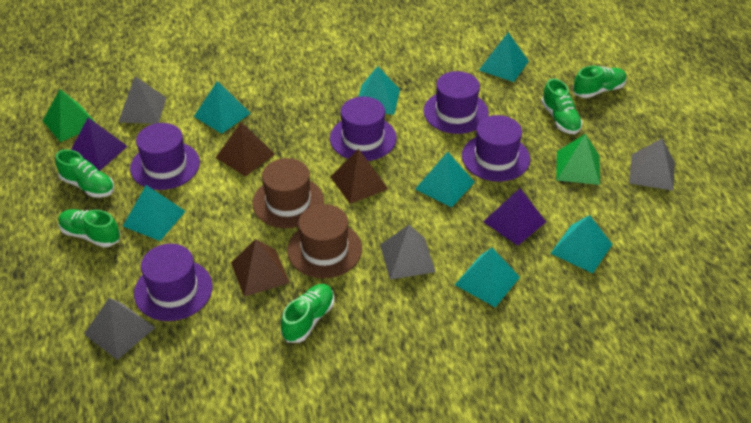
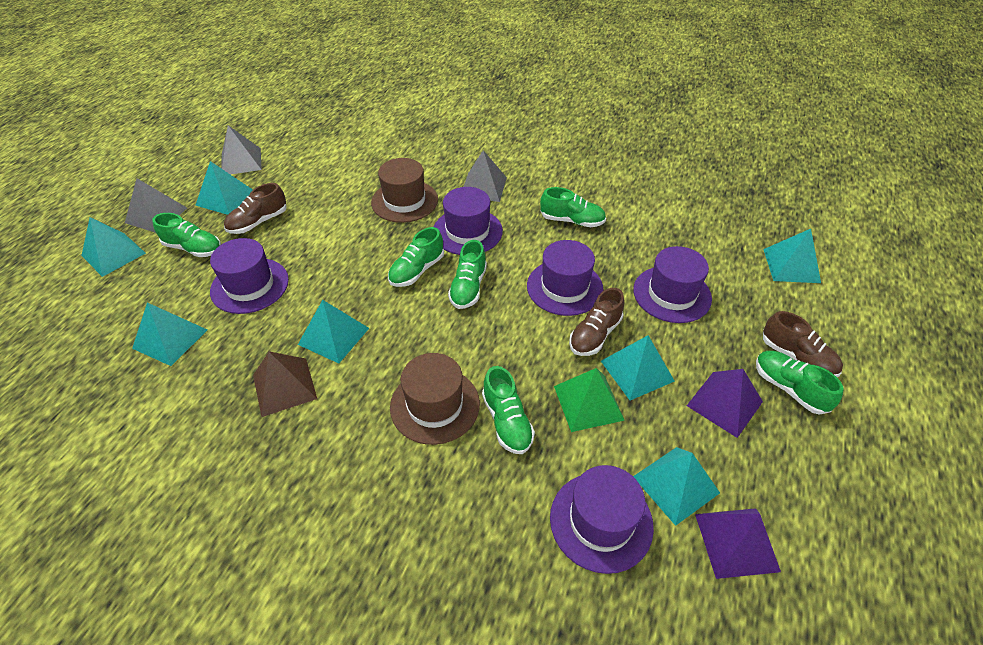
brown pyramid: [216,122,275,177] [231,239,290,297] [330,149,388,204] = 3 -> [253,351,317,417] = 1
brown shoe: none = 0 -> [224,183,287,234] [569,288,624,356] [763,311,843,377] = 3
green pyramid: [43,89,96,142] [556,134,600,185] = 2 -> [554,368,625,432] = 1
green shoe: [55,149,114,198] [58,209,120,247] [281,284,334,343] [541,78,583,134] [573,66,627,98] = 5 -> [152,213,221,257] [388,227,444,287] [448,240,487,309] [482,366,535,454] [540,187,606,227] [756,351,844,415] = 6
grey pyramid: [84,298,155,360] [118,76,166,124] [380,225,436,280] [629,139,675,191] = 4 -> [125,179,187,233] [221,125,262,175] [463,150,507,202] = 3

